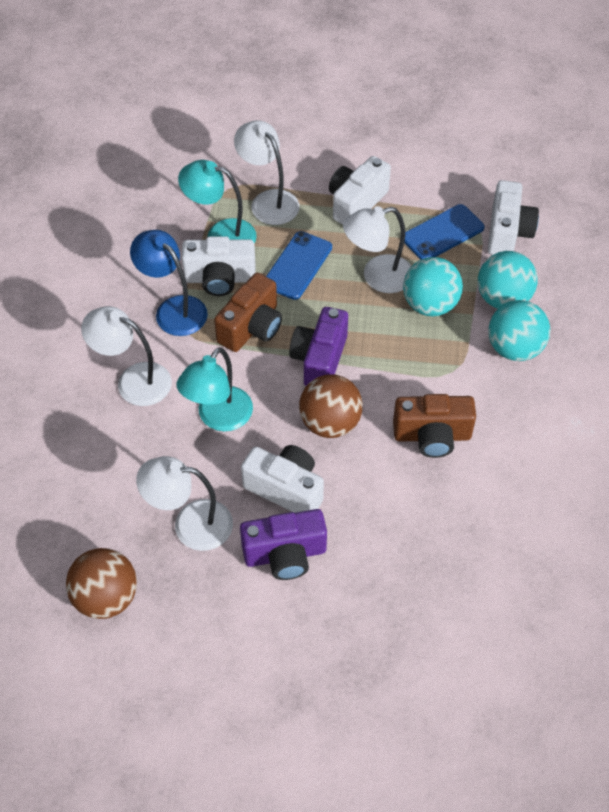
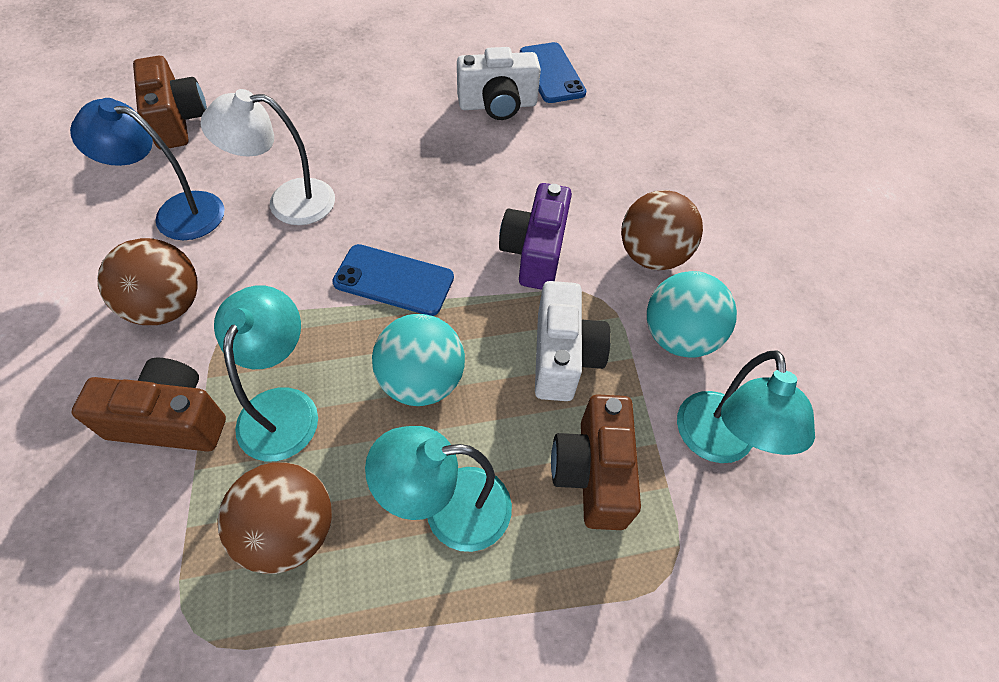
brown ball: [66,548,137,619] [299,374,363,438] = 2 -> [97,238,198,325] [217,463,332,574] [621,190,703,270] = 3
brown camera: [214,273,282,352] [393,394,476,458] = 2 -> [71,358,226,452] [133,56,207,150] [551,394,641,530] = 3
purple camera: [240,509,327,580] [289,307,348,386] = 2 -> [499,183,572,290] = 1
turquoise ball: [403,257,463,317] [478,251,538,309] [488,300,550,361] = 3 -> [372,314,465,406] [647,271,737,358] = 2
turquoise lamp: [176,347,253,431] [178,160,257,243] = 2 -> [214,285,318,461] [365,426,512,552] [677,351,815,463] = 3
white camera: [182,236,256,296] [241,445,324,513] [329,156,391,225] [488,180,539,255] = 4 -> [457,47,541,120] [535,281,611,401] = 2
white lamp: [81,306,172,406] [136,456,233,551] [234,120,300,225] [343,206,411,293] = 4 -> [200,89,335,225] = 1

